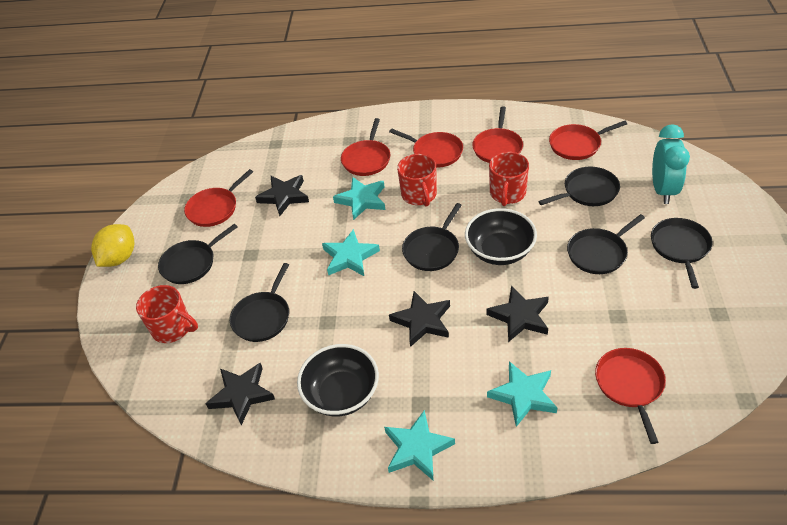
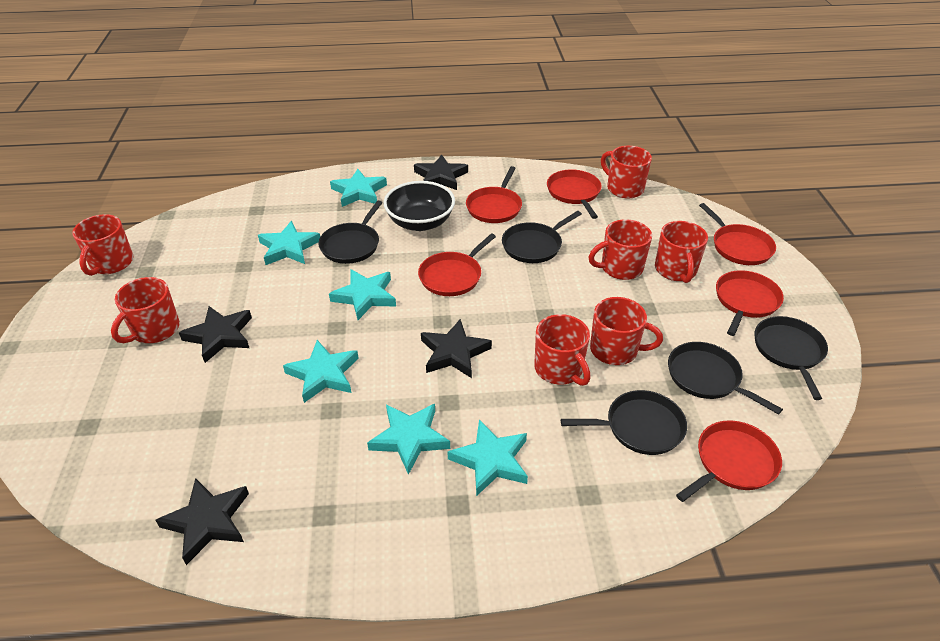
black bowl: [297,344,379,417] [465,208,537,265] = 2 -> [383,181,455,231] = 1
black pan: [158,224,238,284] [230,263,289,342] [402,203,462,271] [538,167,620,206] [567,214,645,274] [651,218,713,289] = 6 -> [318,201,382,264] [502,211,582,263] [561,390,687,455] [668,342,783,415] [755,316,828,400] = 5
red mug: [136,285,198,343] [397,154,437,207] [489,152,529,206] = 3 -> [72,214,133,276] [111,277,180,343] [534,314,591,386] [588,219,652,280] [590,297,663,365] [601,146,652,198] [655,221,708,283] = 7
turquoise clock: [652,124,690,204] = 1 -> none = 0
turquoise star: [322,229,380,276] [333,177,385,220] [384,410,455,480] [487,361,557,427] = 4 -> [258,221,320,265] [283,340,359,403] [329,269,396,320] [330,169,387,207] [367,404,450,475] [448,419,528,496] = 6
yellow lemon: [91,224,135,267] = 1 -> none = 0

